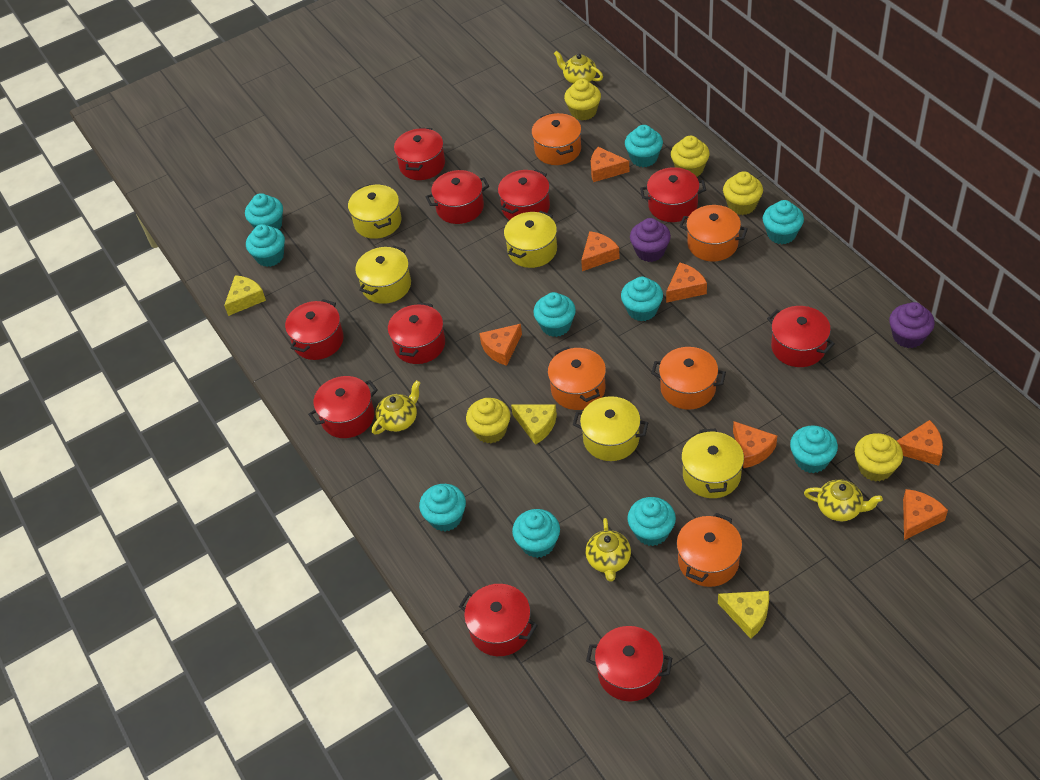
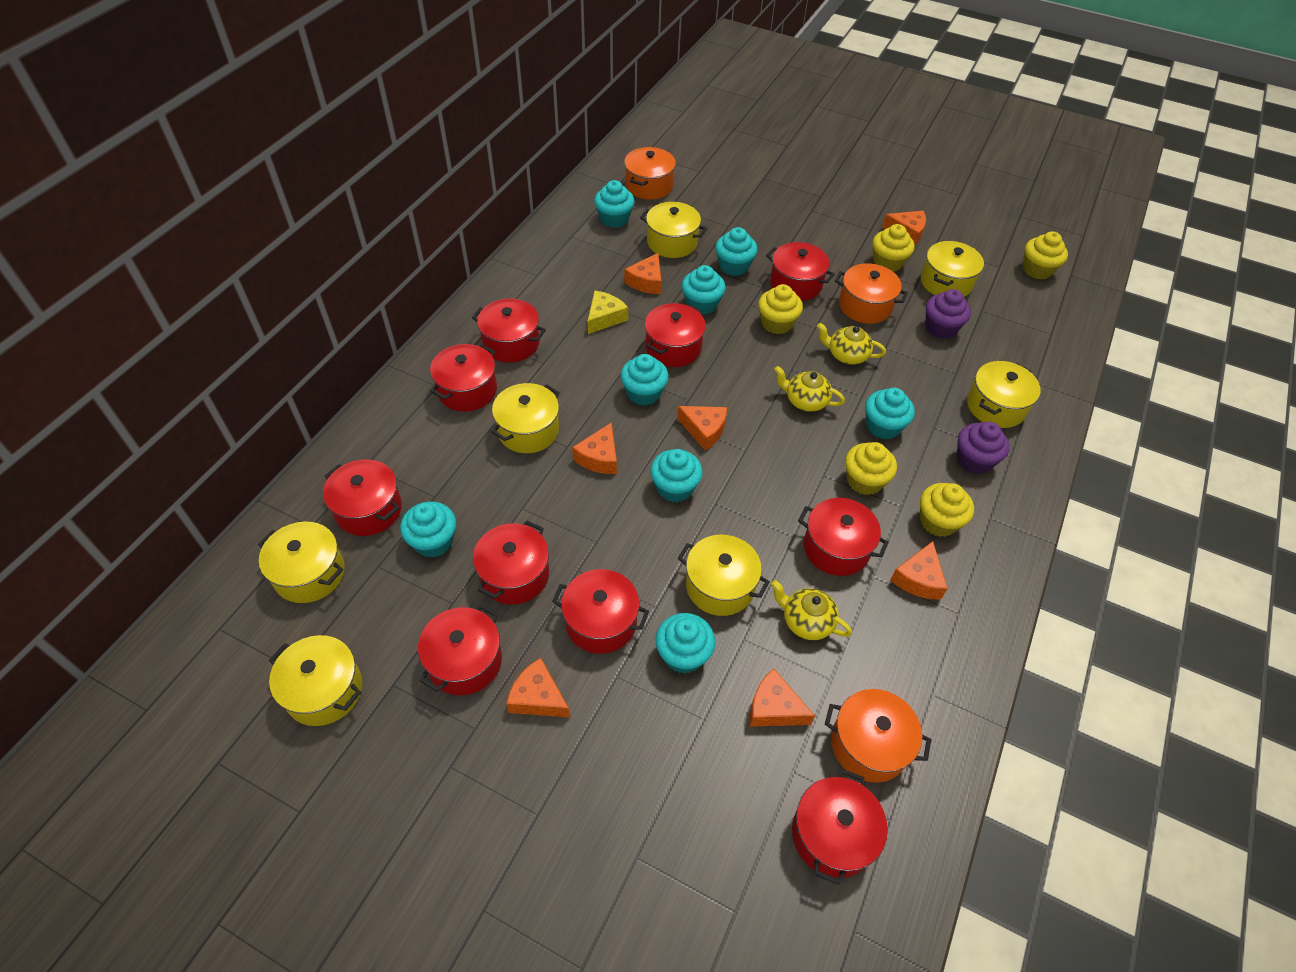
orange pot: [531,113,581,165] [548,346,606,410] [651,347,726,410] [676,513,742,587] [679,205,748,261] = 5 -> [624,147,676,200] [825,689,932,783] [835,263,908,324] = 3
turquoise cupcake: [245,193,283,229] [246,224,285,267] [419,484,466,531] [512,509,560,558] [533,292,576,337] [621,277,663,321] [625,125,663,167] [628,497,676,546] [763,200,804,244] [790,425,838,473] = 10 -> [400,502,456,557] [594,180,635,228] [621,354,669,406] [650,449,703,502] [655,613,715,674] [682,265,726,315] [715,227,757,276] [865,388,915,440] = 8
yellow cheese: [224,275,266,316] [511,404,557,445] [718,591,769,639] = 3 -> [588,291,628,334] = 1
yellow pot: [348,184,402,239] [355,245,411,304] [504,211,557,268] [573,396,648,461] [681,428,744,498] = 5 -> [258,522,345,603] [269,635,362,726] [491,383,560,453] [640,202,707,258] [678,535,770,616] [921,241,984,297] [967,361,1041,428] = 7
yellow teapot: [372,380,420,435] [554,51,603,84] [586,518,631,582] [804,479,883,521] = 4 -> [771,580,852,640] [774,366,845,412] [817,323,886,365] = 3

